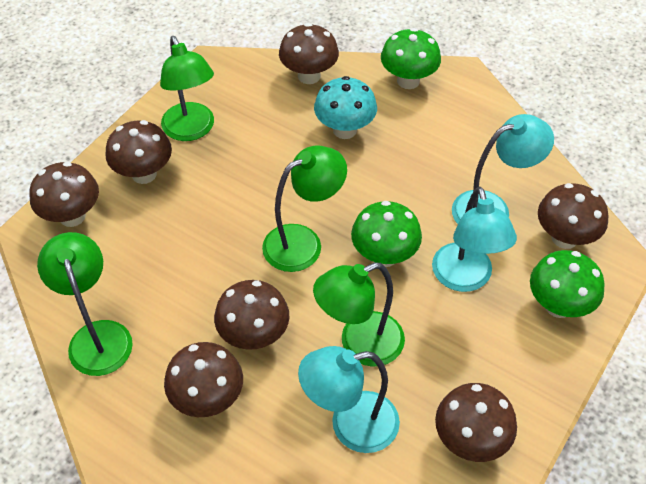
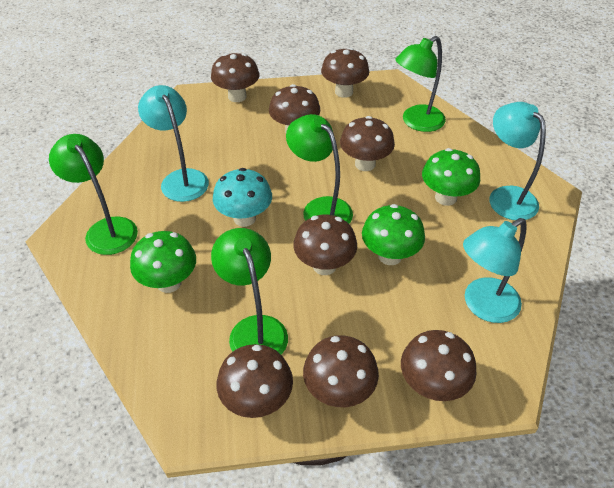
brown mushroom: [29,162,99,227] [105,120,172,184] [164,342,243,417] [214,280,289,350] [279,23,339,84] [435,383,517,462] [538,183,608,249] = 7 -> [211,53,259,102] [217,344,293,418] [269,84,320,133] [293,214,357,275] [303,335,379,407] [321,48,369,98] [340,116,395,171] [401,330,477,401] = 8

